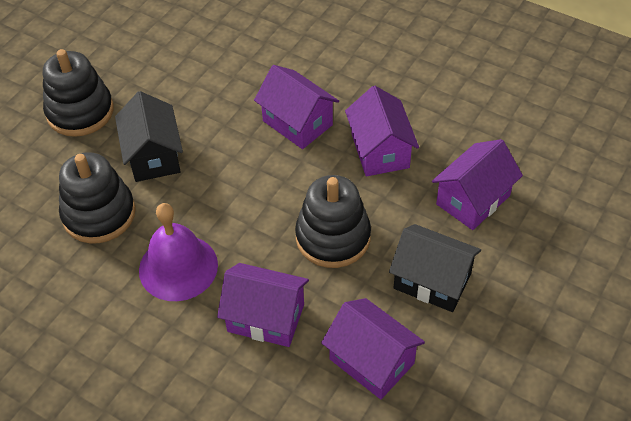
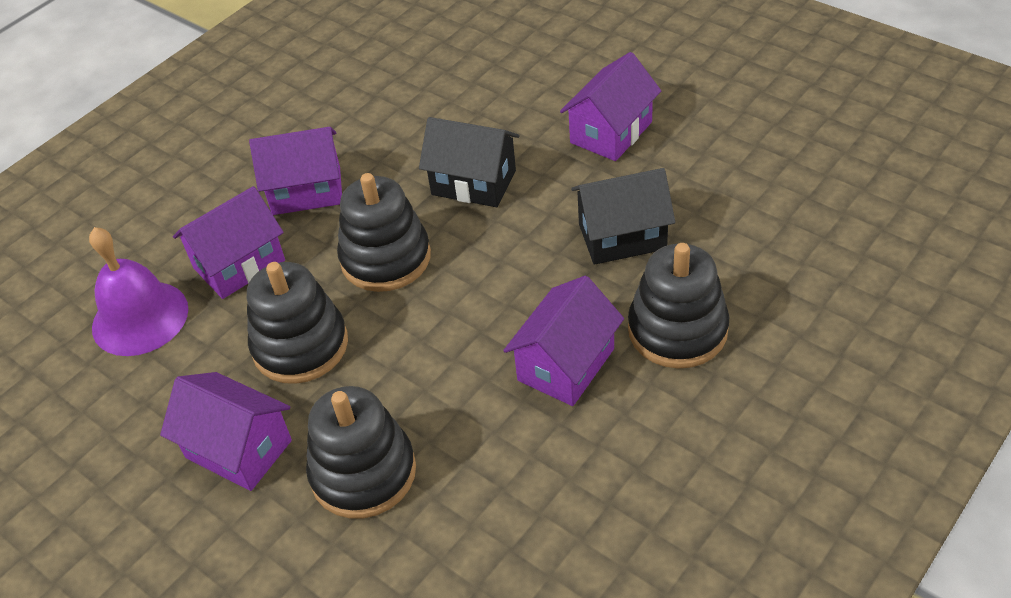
black stacking toy: [43,49,114,137] [59,152,136,243] [295,175,371,268] = 3 -> [247,262,348,384] [306,386,416,519] [337,173,431,292] [628,243,729,369] = 4

